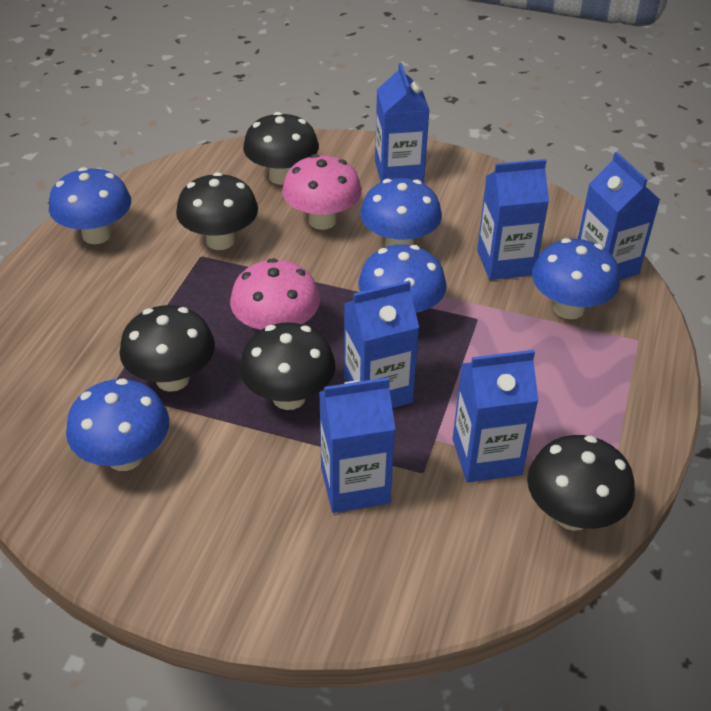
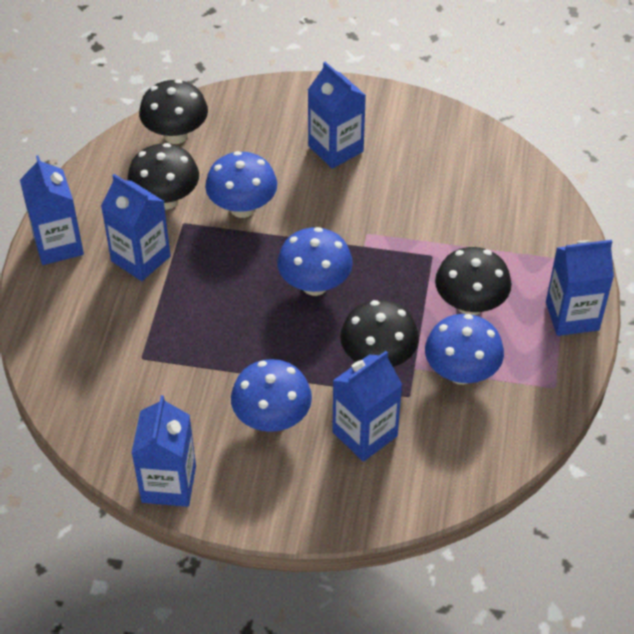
black mushroom: [120,305,215,392] [176,172,258,250] [239,322,336,410] [243,112,319,185] [527,435,635,531] = 5 -> [128,143,199,210] [139,79,208,144] [340,300,419,367] [435,247,512,315] = 4
blue mushroom: [49,167,131,244] [66,378,169,471] [358,245,447,313] [360,178,442,247] [532,238,620,319] = 5 -> [205,151,277,218] [231,359,312,432] [277,227,353,296] [425,314,504,385] = 4
pink mushroom: [230,258,320,330] [282,154,362,230] = 2 -> none = 0

